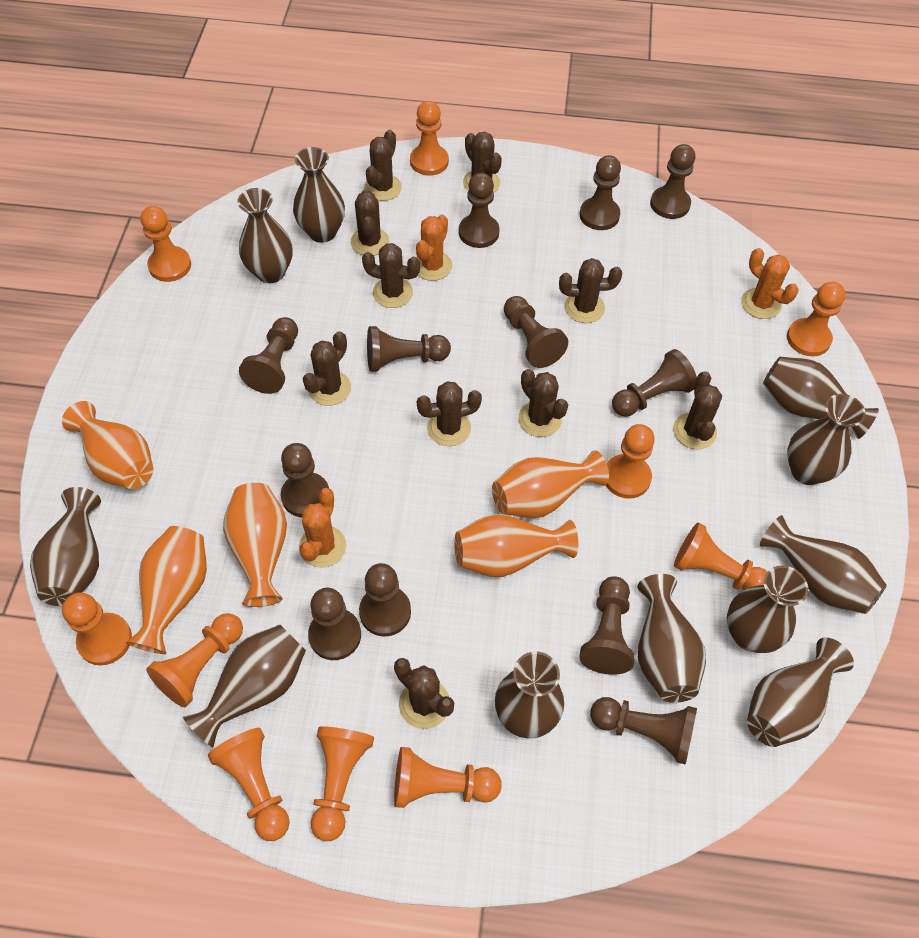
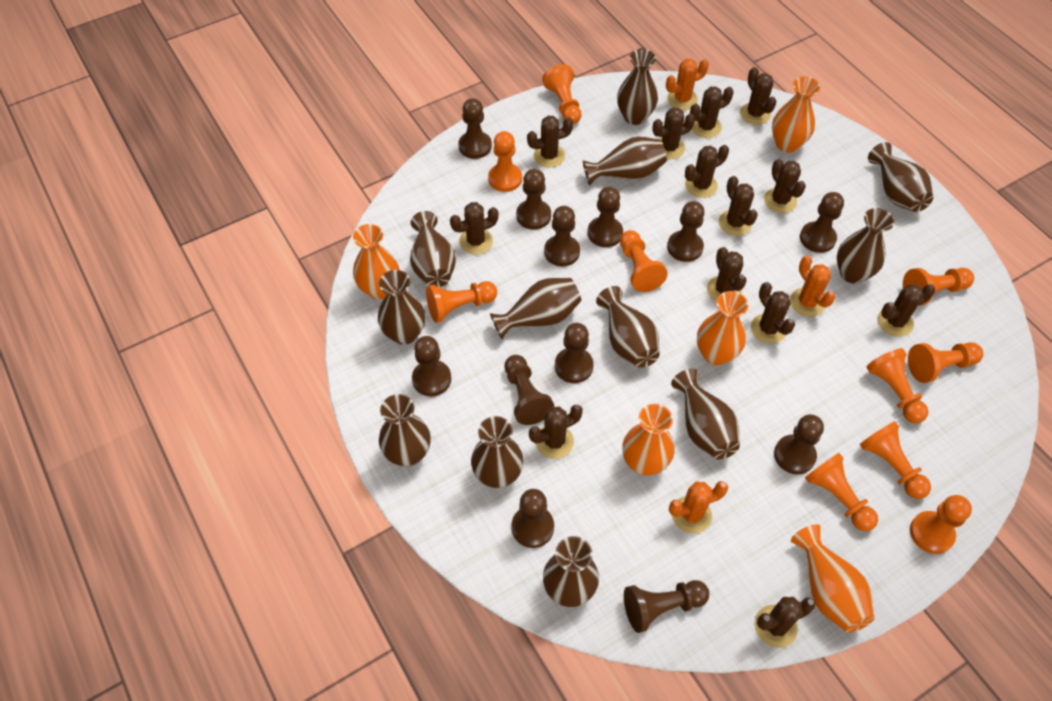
brown cactus: [303,331,351,406] [350,189,390,256] [362,243,420,308] [364,130,402,201] [394,658,454,729] [417,381,482,446] [463,132,502,192] [518,369,568,437] [559,258,622,323] [673,371,722,449] = 10 -> [450,202,499,254] [527,115,573,168] [529,404,583,459] [652,107,695,159] [685,145,729,198] [690,86,734,138] [707,247,747,302] [719,176,758,236] [740,67,776,125] [751,282,795,344] [754,597,816,648] [764,159,806,213] [878,284,935,337] = 13
brown vase: [30,487,101,606] [183,625,306,747] [237,188,293,283] [293,147,345,243] [495,651,564,739] [637,574,706,703] [727,566,808,653] [747,637,854,747] [760,515,887,614] [763,357,879,439] [787,394,866,485] = 11 -> [378,270,426,345] [379,394,431,466] [410,211,456,287] [471,416,523,488] [490,278,581,340] [543,536,599,607] [583,137,667,186] [596,286,660,368] [617,49,658,125] [671,369,740,460] [837,208,894,284] [868,142,933,212] = 12

